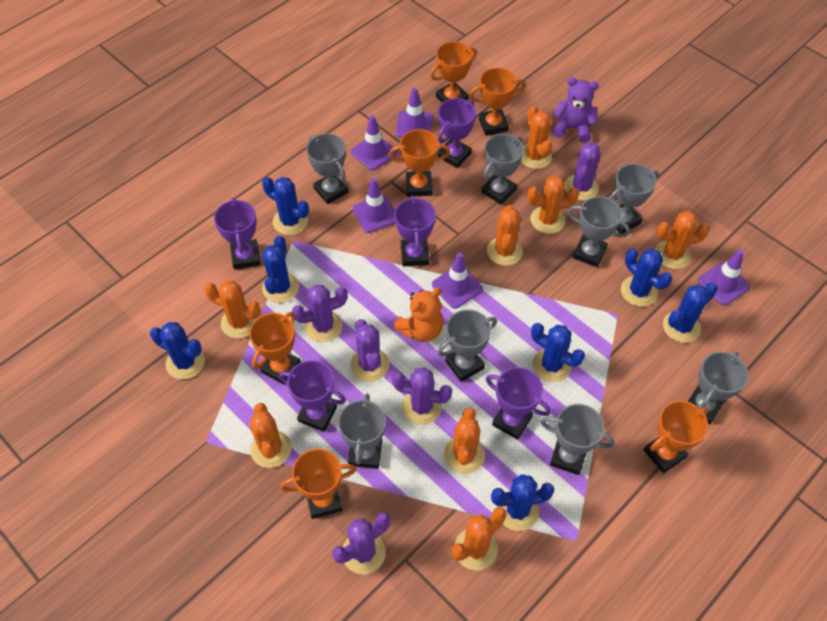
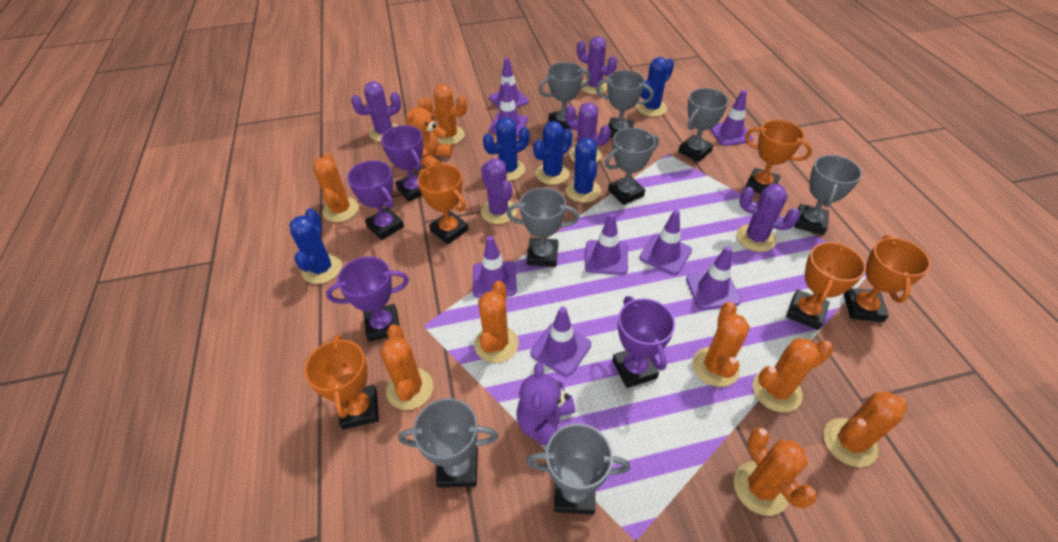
blue cactus: [150,322,205,379] [262,177,309,235] [262,236,299,303] [491,474,554,531] [531,323,585,382] [621,248,672,307] [663,282,718,343] = 7 -> [290,208,342,284] [483,117,529,181] [533,121,572,185] [566,138,601,203] [637,57,674,117] = 5
orange trophy: [249,312,301,385] [280,448,356,519] [388,129,450,197] [430,41,477,103] [469,68,525,136] [643,401,709,473] = 6 -> [304,335,379,429] [417,164,468,244] [745,120,812,194] [786,242,866,330] [843,235,931,322] = 5
purple traffic cone: [351,115,397,170] [353,178,395,233] [396,87,433,138] [432,253,483,309] [698,250,750,305] = 5 -> [473,236,517,298] [489,58,529,109] [489,82,528,137] [531,307,591,376] [585,213,628,275] [639,210,692,275] [686,246,741,310] [710,90,753,146] = 8
purple trophy: [214,198,261,269] [279,360,346,432] [394,196,436,266] [438,98,476,168] [486,367,551,440] = 5 -> [326,256,409,342] [347,160,404,240] [381,125,423,202] [612,296,675,388] = 4

